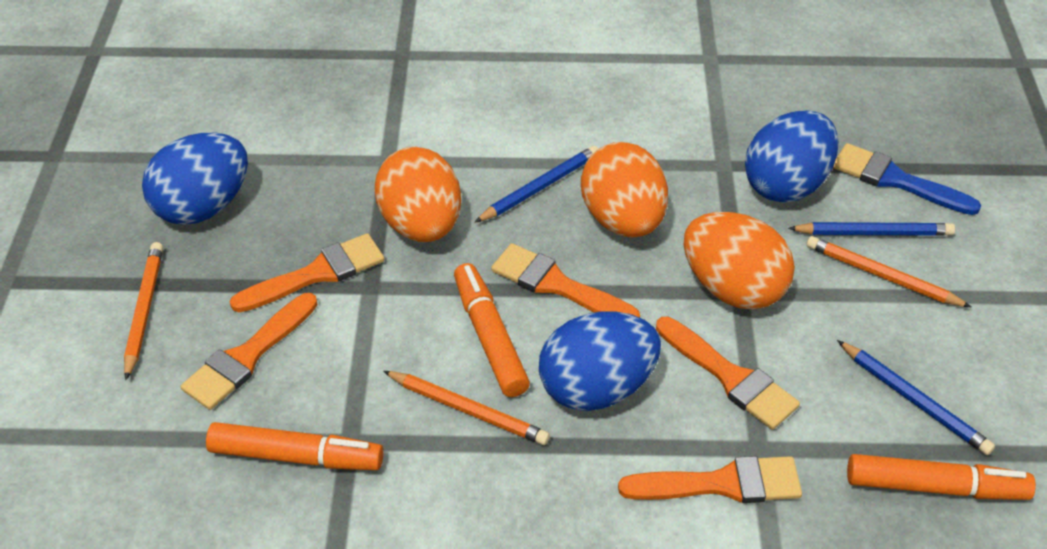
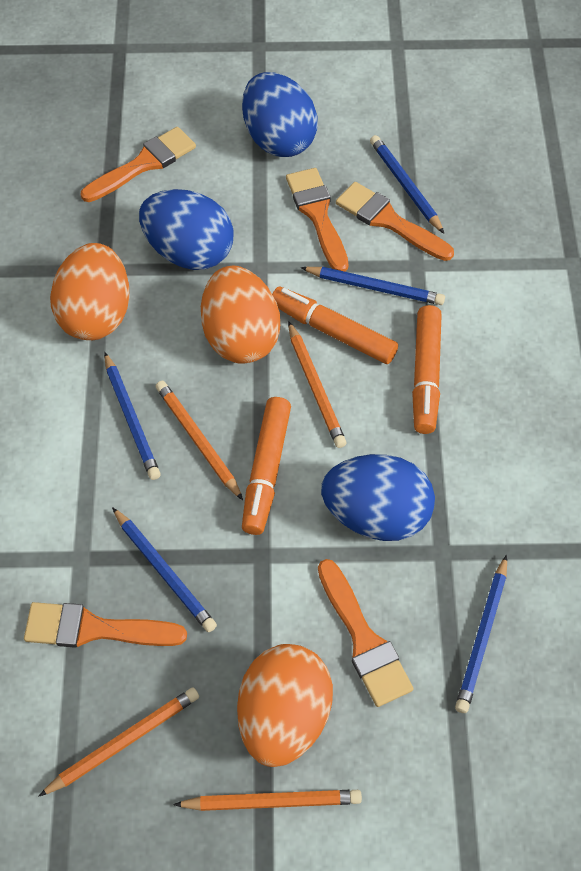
blue brush: [833,143,981,215] = 1 -> none = 0
blue pencil: [474,146,598,223] [788,222,955,236] [837,340,995,455] = 3 -> [104,352,161,480] [112,507,217,632] [300,267,445,305] [370,135,444,234] [455,555,507,713] = 5
orange pencil: [124,242,163,380] [383,371,550,445] [806,236,972,308] = 3 -> [38,687,199,797] [155,381,243,500] [173,790,362,811] [288,321,347,448] = 4

